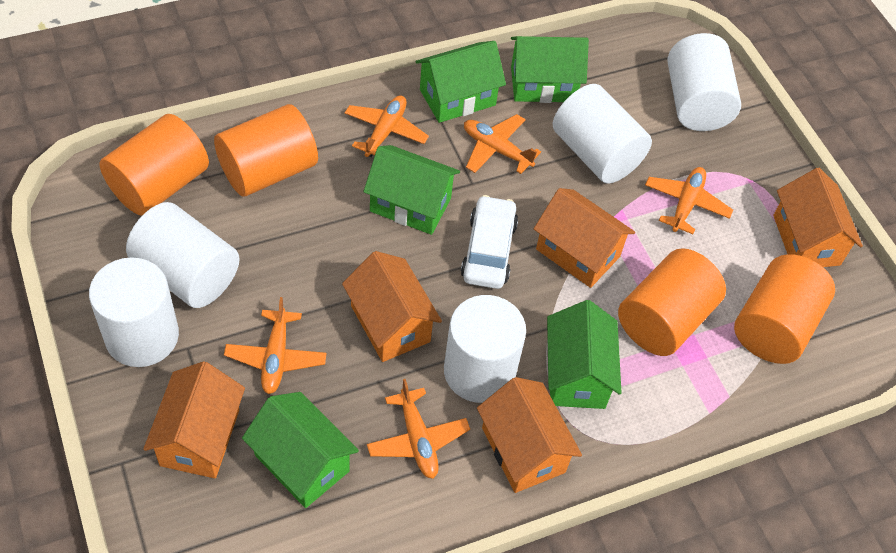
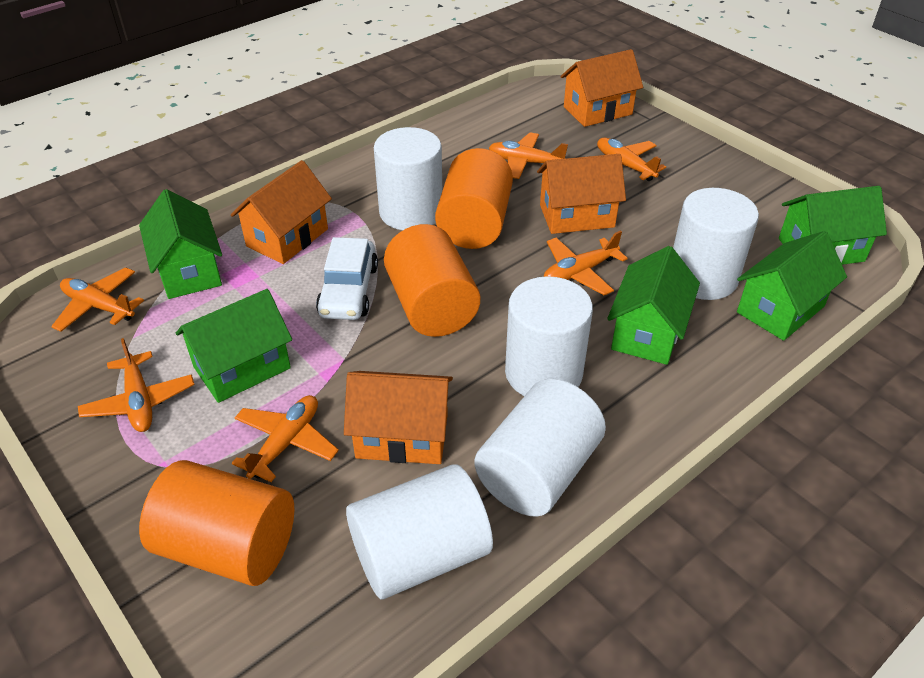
orange cylinder: [99,114,209,216] [214,104,318,197] [618,248,726,356] [734,254,835,364] = 4 -> [139,460,294,586] [384,224,480,337] [435,148,513,249] = 3
orange house: [143,361,245,478] [342,251,442,362] [477,377,582,493] [534,188,635,288] [773,168,863,267] = 5 -> [231,160,332,264] [344,371,453,464] [537,154,626,234] [561,49,643,127] = 4
orange plane: [224,297,327,394] [345,95,429,157] [367,379,470,479] [464,114,541,174] [645,167,733,234] = 5 -> [51,267,144,332] [78,338,194,432] [232,395,339,482] [489,132,568,179] [544,230,628,295] [597,138,666,181] = 6

